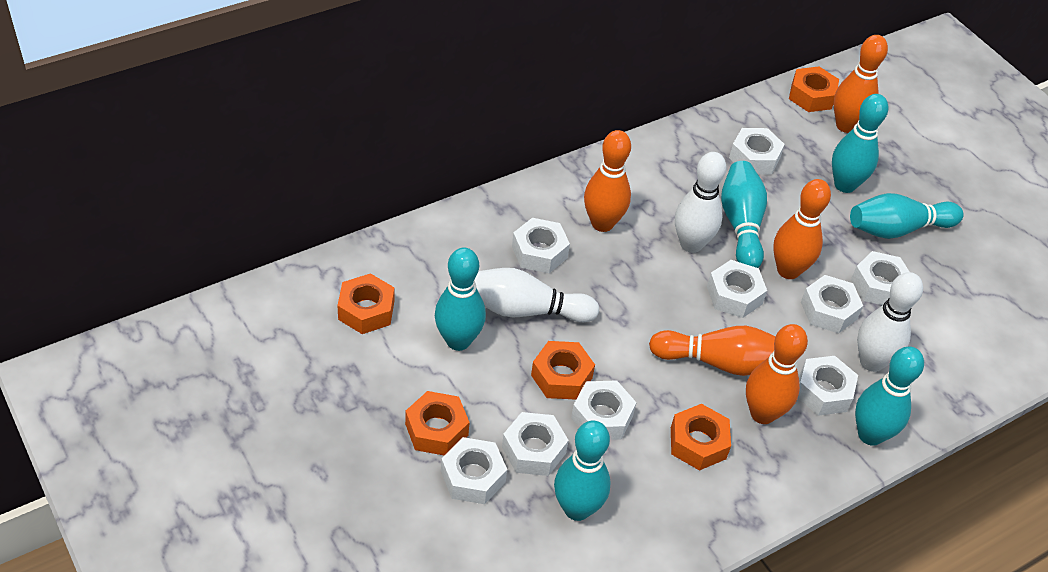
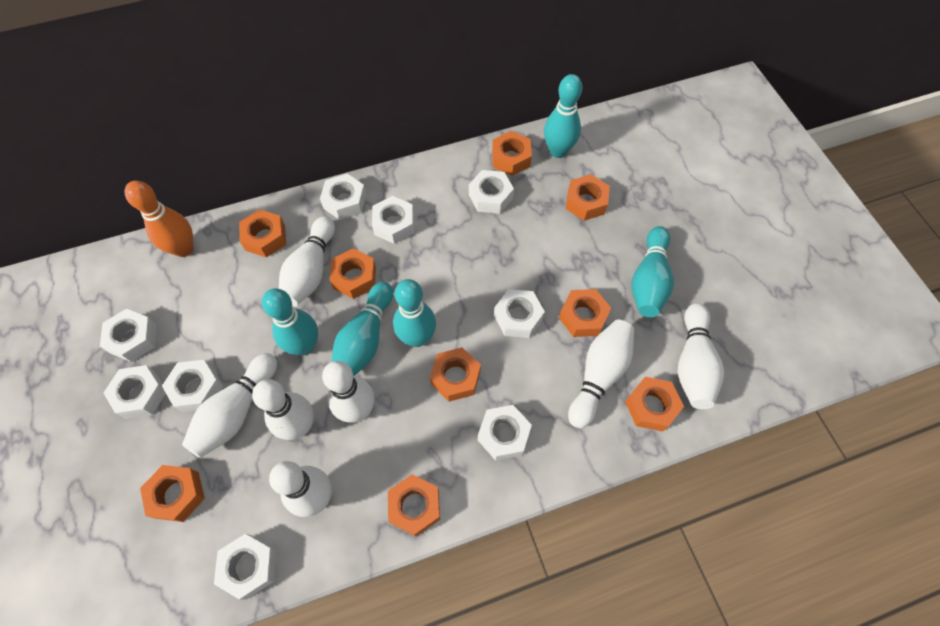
orange bowling pin: [584,130,631,232] [649,326,775,376] [746,324,808,424] [773,179,831,279] [834,35,888,133] = 5 -> [125,181,194,257] = 1
orange nut: [337,273,394,334] [405,391,470,455] [531,341,595,400] [671,404,731,471] [789,66,839,112] = 5 -> [140,465,205,522] [239,209,286,258] [330,248,376,299] [388,474,440,536] [430,347,481,402] [492,131,532,176] [559,289,611,337] [566,174,610,221] [625,377,684,431] = 9
turquoise bowling pin: [435,247,486,351] [554,420,611,521] [721,161,767,268] [832,94,888,193] [850,193,964,239] [855,347,924,446] = 6 -> [262,288,318,355] [332,282,393,376] [393,279,436,347] [544,74,583,158] [631,226,674,317] = 5
white bowling pin: [475,268,599,323] [675,152,727,253] [857,272,923,372] = 3 -> [182,353,277,458] [252,379,314,440] [269,461,332,517] [279,216,335,307] [322,361,374,423] [568,319,634,428] [678,303,724,409] = 7

